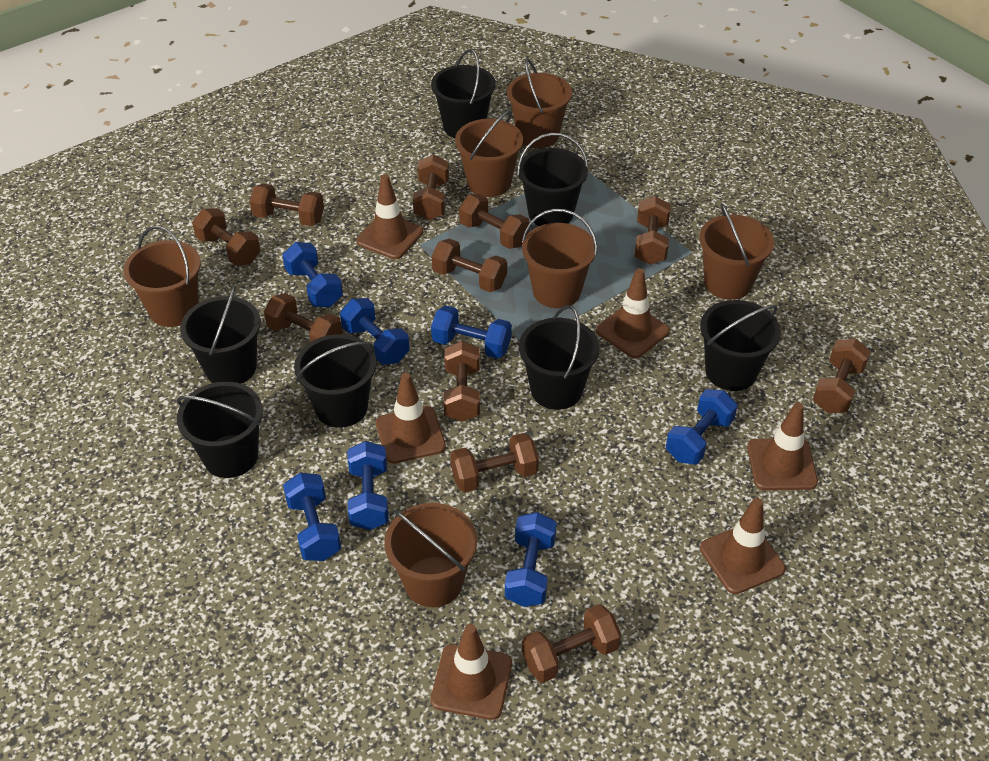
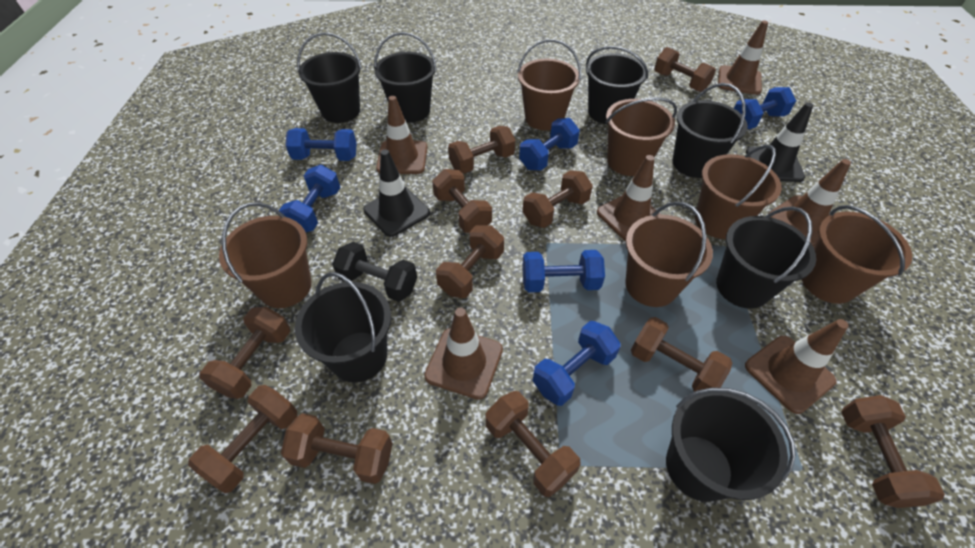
black dumbbell: none = 0 -> [332,242,417,302] = 1
black traffic cone: none = 0 -> [363,149,430,237] [746,102,813,182] = 2
blue dumbbell: [282,242,343,307] [283,473,341,561] [340,298,409,365] [348,441,389,530] [431,305,512,359] [505,512,556,607] [666,389,738,464] = 7 -> [279,165,341,232] [285,128,357,161] [519,118,580,171] [522,250,605,292] [533,321,621,406] [734,87,796,129] = 6

